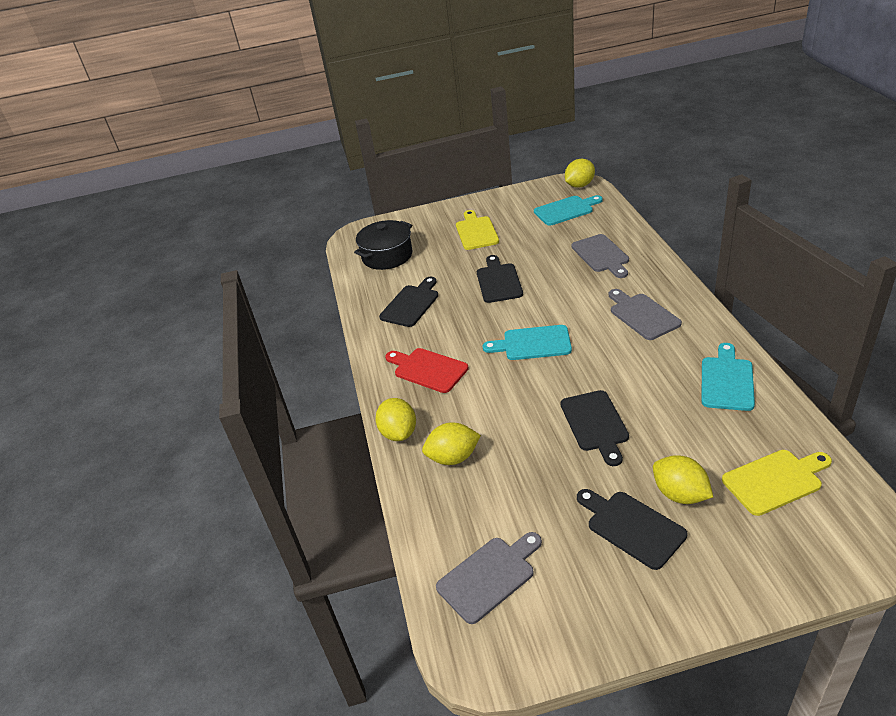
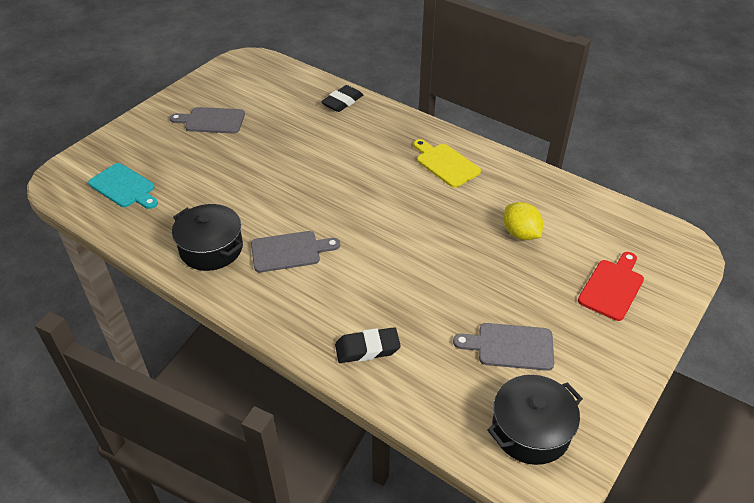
black cutting board: [379,277,438,327] [477,255,523,303] [560,390,629,466] [577,489,687,570] = 4 -> none = 0
black eraser: none = 0 -> [321,85,363,112] [335,327,401,363] = 2
black pot: [354,220,413,270] = 1 -> [172,204,243,271] [487,375,583,465] = 2
turquoise cutting board: [483,325,572,360] [534,195,603,226] [701,343,755,411] = 3 -> [88,163,158,209] = 1
yellow cutting board: [456,210,499,250] [722,450,832,516] = 2 -> [414,139,481,188] = 1
yellow lemon: [375,398,416,441] [422,422,481,465] [565,159,595,188] [653,455,713,504] = 4 -> [504,202,543,240] = 1

